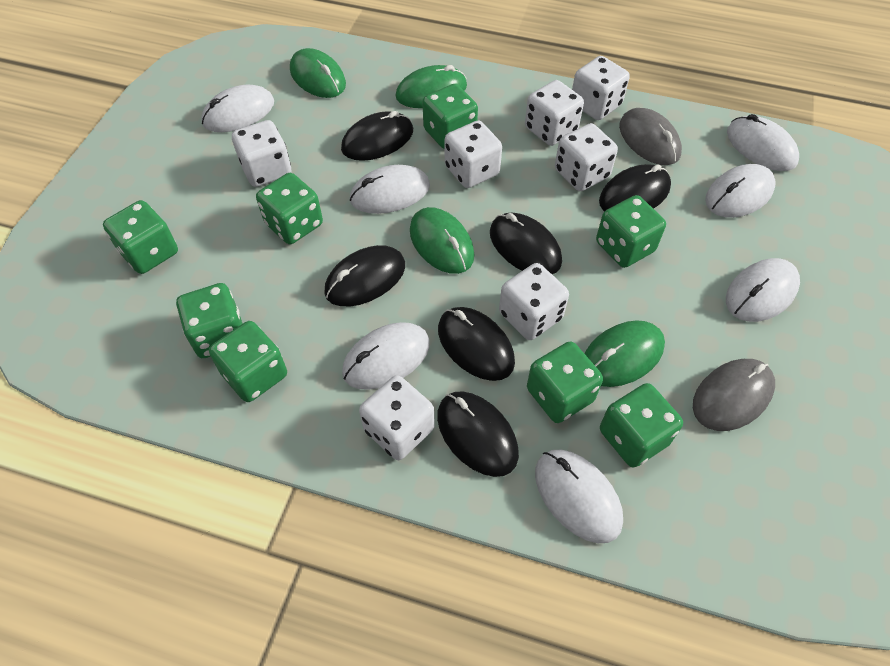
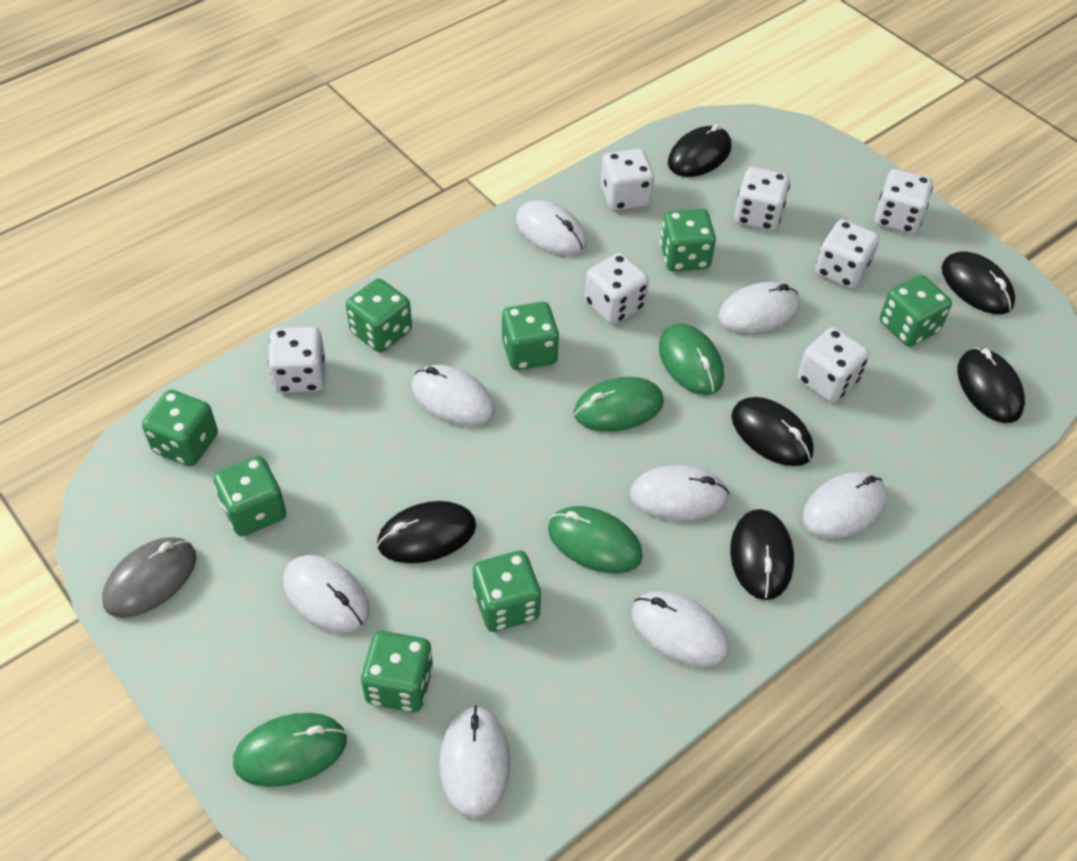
grey mouse: [619,108,682,165] [693,359,775,431] = 2 -> [102,537,196,618] = 1
white mouse: [201,85,274,132] [342,322,430,390] [350,165,430,214] [535,450,623,543] [705,164,775,218] [726,258,800,322] [727,114,799,171] = 7 -> [283,555,370,633] [412,365,495,426] [439,705,510,818] [516,200,587,256] [630,465,729,521] [631,591,729,667] [718,282,800,334] [802,472,887,539] = 8

